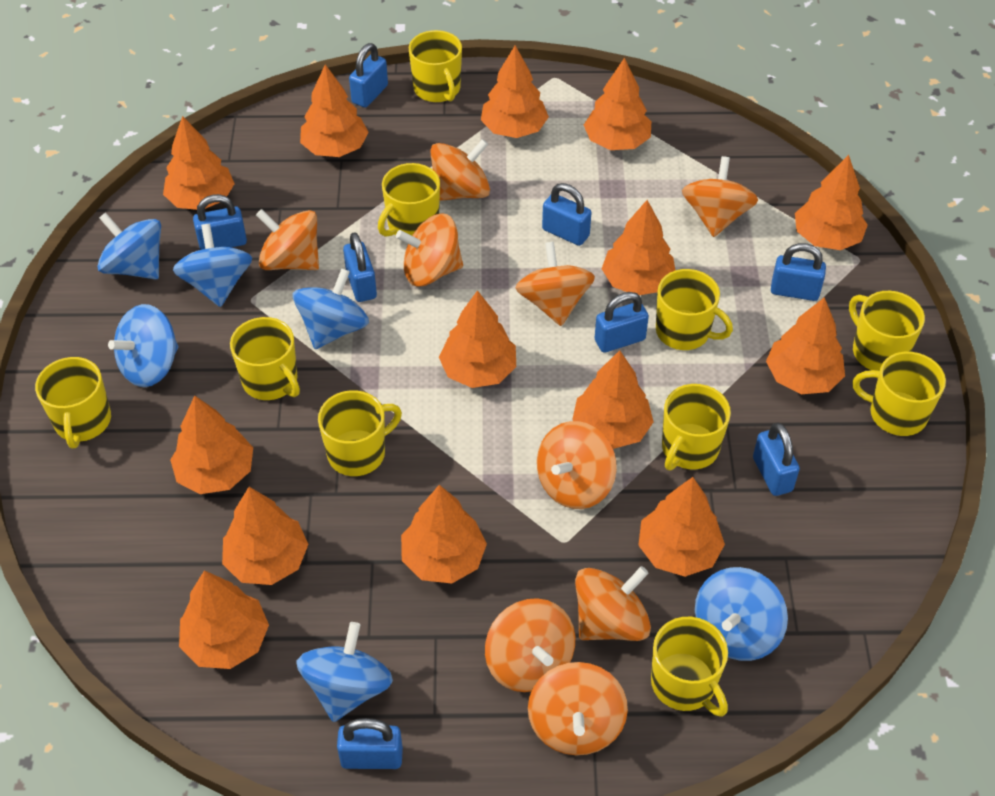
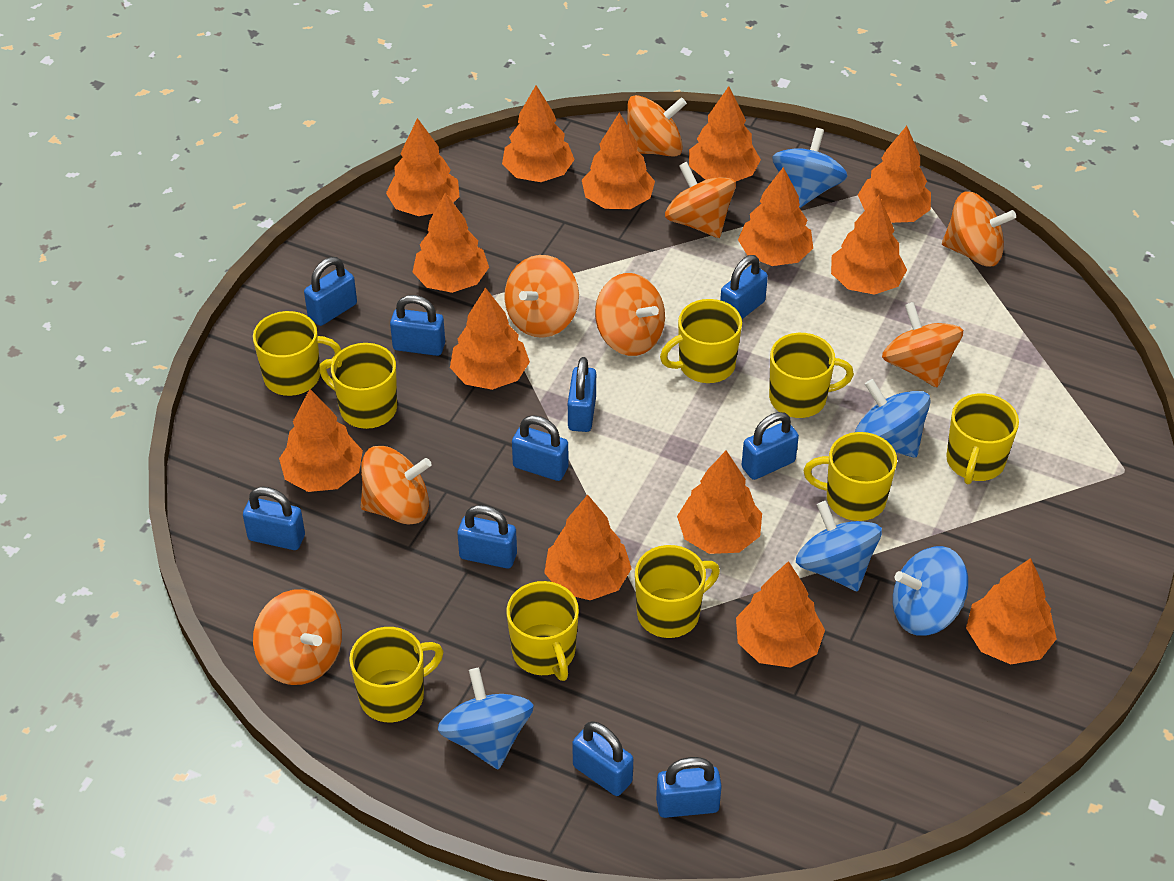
blue padlock: [193,194,247,250] [337,718,403,769] [343,232,377,302] [349,43,388,108] [542,183,591,246] [595,292,649,353] [753,422,800,496] [771,243,826,301] = 8 -> [243,487,305,550] [304,257,357,326] [390,295,445,356] [457,505,517,569] [512,415,569,481] [568,357,596,432] [573,721,633,796] [656,757,722,818] [720,255,768,319] [742,412,799,480] = 10
blue spinning top: [97,212,161,279] [108,304,178,387] [173,224,252,307] [293,268,369,349] [297,622,393,722] [695,567,788,661] = 6 -> [438,668,534,770] [772,128,847,208] [796,501,882,592] [855,379,930,458] [893,546,968,636] = 5
orange spinning top: [256,209,319,270] [396,213,463,286] [430,139,490,201] [485,598,575,692] [516,242,595,326] [528,662,628,755] [537,421,617,509] [575,566,651,641] [682,156,758,237] = 9 -> [253,589,342,685] [361,446,432,525] [504,255,579,338] [595,273,665,356] [627,95,687,157] [665,162,736,238] [882,302,963,387] [942,192,1016,266] = 8
yellow mug: [35,357,111,448] [230,317,300,400] [318,390,402,476] [378,163,440,237] [409,30,462,102] [651,617,728,717] [656,269,733,350] [662,384,731,470] [849,291,925,371] [853,352,946,436] = 10 -> [253,311,341,396] [319,343,397,429] [349,627,443,722] [506,581,579,681] [635,545,720,638] [660,299,742,383] [769,333,854,418] [804,432,897,521] [946,393,1019,485] = 9

